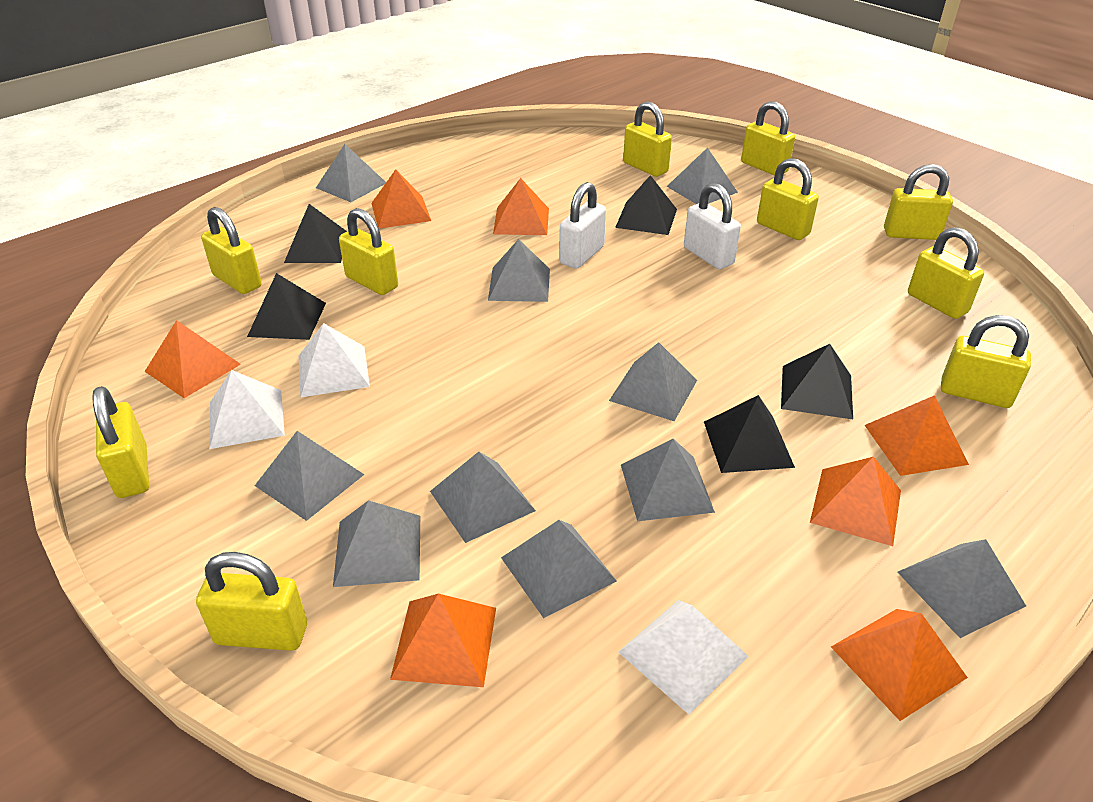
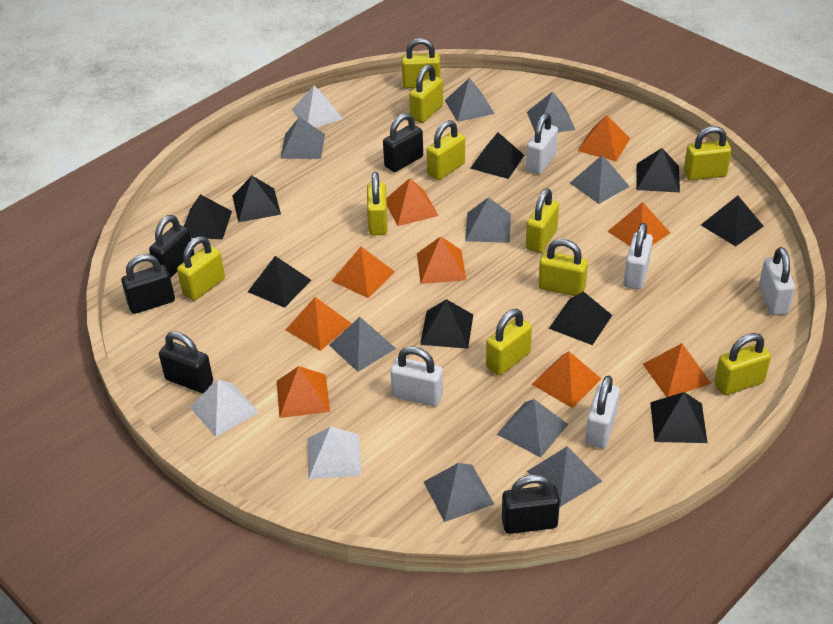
black padlock: none = 0 -> [121,254,175,314] [149,215,194,278] [159,331,213,393] [383,113,423,172] [502,474,560,534] = 5
black pyramid: [247,273,326,340] [284,204,347,263] [615,175,677,235] [704,395,795,473] [781,344,853,419] = 5 -> [184,194,232,240] [232,176,281,222] [248,256,311,308] [420,299,473,349] [470,132,524,179] [549,291,612,345] [636,148,680,193] [650,392,708,443] [701,196,764,246] = 9
grey pyramid: [255,431,365,521] [316,144,386,202] [333,500,420,587] [430,452,536,543] [488,239,550,302] [501,520,617,618] [609,342,697,421] [621,439,715,521] [667,147,738,204] [897,539,1026,638] = 10 -> [280,117,325,159] [329,317,396,372] [424,463,494,522] [445,78,495,122] [465,197,511,243] [497,399,568,458] [527,91,575,132] [527,446,603,507] [570,155,630,204] = 9
orange pyramid: [144,320,241,398] [371,169,431,228] [390,594,496,687] [493,178,549,235] [810,457,901,546] [831,609,968,721] [865,395,969,476] = 7 -> [277,366,330,418] [286,297,352,351] [332,247,395,298] [387,178,439,226] [417,236,466,284] [532,351,601,408] [578,115,630,161] [607,202,670,246] [643,343,712,397] = 9
white padlock: [559,182,606,269] [684,183,741,269] = 2 -> [390,346,443,406] [526,113,558,174] [585,376,620,449] [624,223,653,290] [759,247,795,315] = 5

